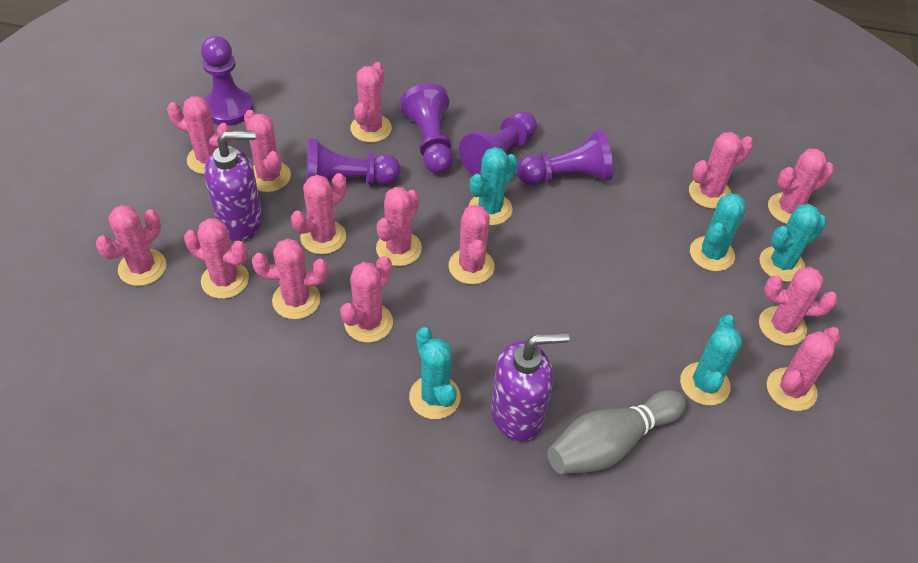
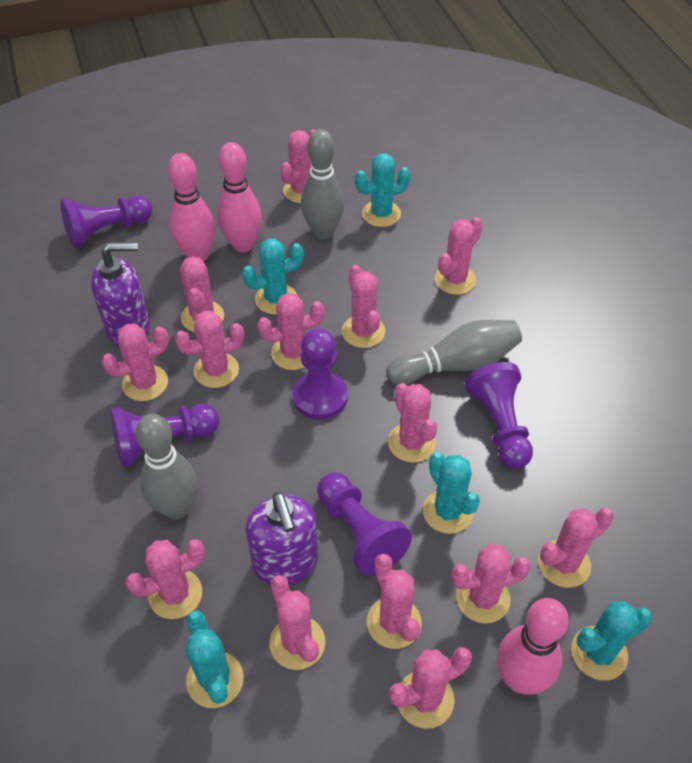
grey bowling pin: [547,390,686,474] = 1 -> [135,414,197,520] [301,129,344,239] [386,320,522,385] = 3
pink bowling pin: none = 0 -> [168,153,215,262] [217,142,262,252] [497,598,569,695] = 3

